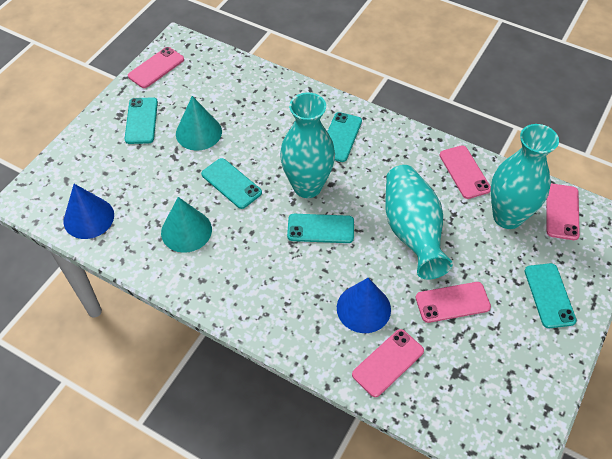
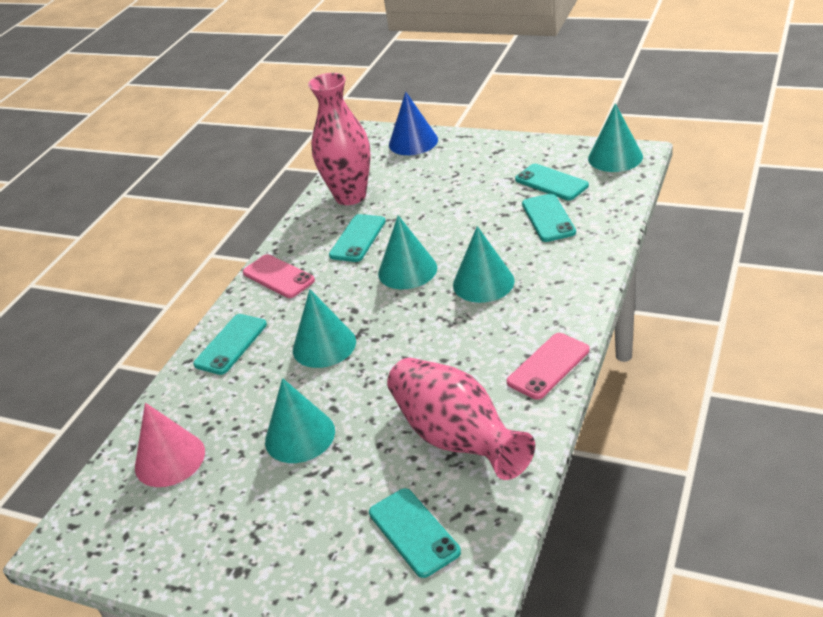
blue cone: [64,184,114,239] [337,278,391,333] = 2 -> [389,92,438,155] = 1
pink cone: none = 0 -> [135,403,205,487] = 1
pink phone: [128,47,184,88] [352,329,424,397] [416,282,491,323] [439,145,491,199] [547,184,580,240] = 5 -> [243,254,315,298] [507,333,590,400] = 2
pink vase: none = 0 -> [308,73,371,205] [387,358,535,480] = 2
turquoise cone: [161,197,212,253] [176,96,222,151] = 2 -> [265,378,335,463] [293,289,356,368] [378,215,437,289] [453,226,515,303] [588,103,643,172] = 5
turquoise vase: [280,92,335,198] [385,165,453,280] [491,124,559,229] = 3 -> none = 0

